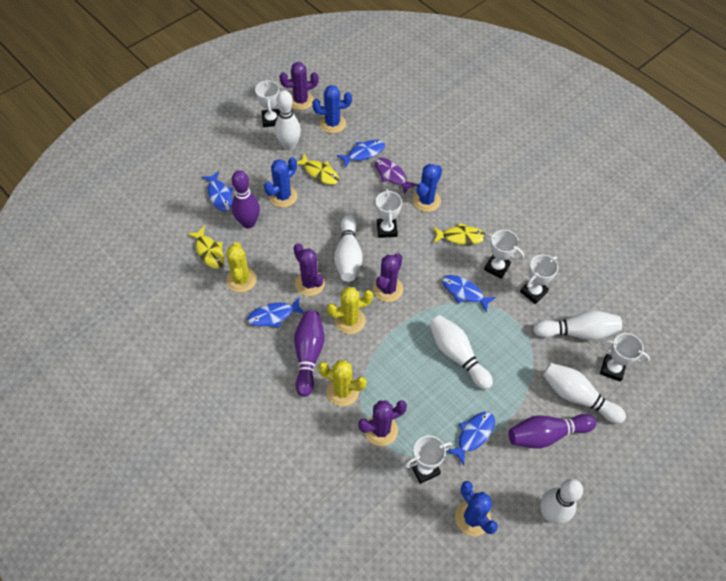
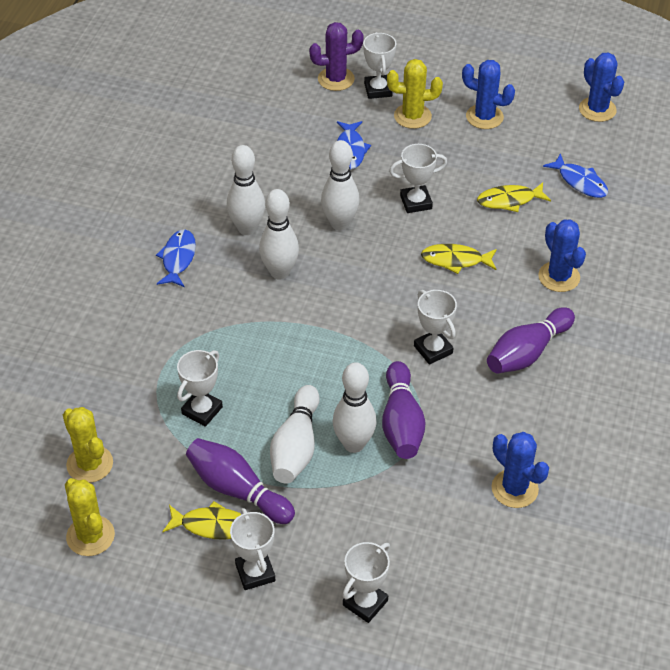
blue fish: [201,171,233,211] [247,297,305,328] [337,140,385,168] [442,275,496,313] [446,412,495,465] = 5 -> [156,229,196,287] [337,121,371,169] [543,153,608,198] = 3
purple cactus: [279,62,319,110] [293,243,325,296] [358,400,407,446] [373,253,403,302] = 4 -> [309,22,364,91] = 1
purple fish: [375,158,418,194] = 1 -> none = 0
white bowling pin: [275,90,301,151] [334,215,363,282] [429,315,493,390] [533,310,622,340] [540,479,583,524] [543,363,626,424] = 6 -> [227,145,265,235] [259,189,299,280] [270,385,320,484] [321,140,360,230] [333,362,377,453] = 5

